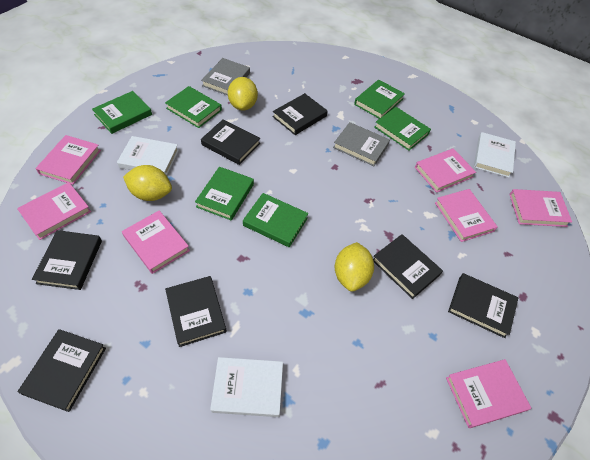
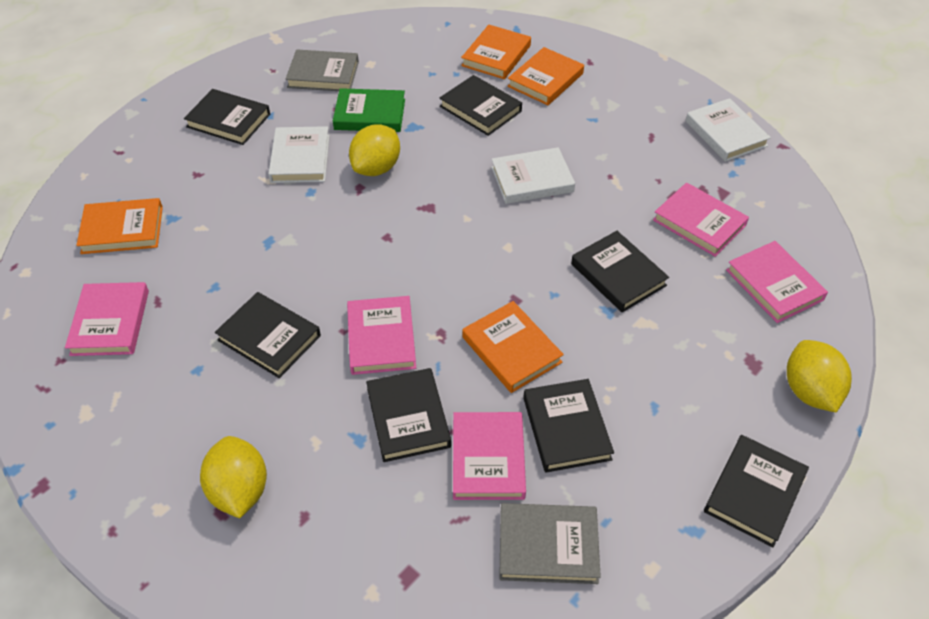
green book: [92,91,152,134] [165,86,222,128] [195,167,254,221] [243,193,308,247] [354,80,405,119] [374,107,431,151] = 6 -> [333,88,405,132] = 1
orange book: none = 0 -> [76,198,163,254] [461,25,531,79] [463,301,564,393] [508,47,584,105] = 4
pink book: [17,182,91,240] [35,135,101,185] [122,210,190,274] [415,148,476,193] [435,189,498,242] [446,359,531,428] [509,189,572,227] = 7 -> [65,282,149,356] [347,296,416,375] [453,412,526,500] [653,182,749,257] [726,241,828,323] = 5

